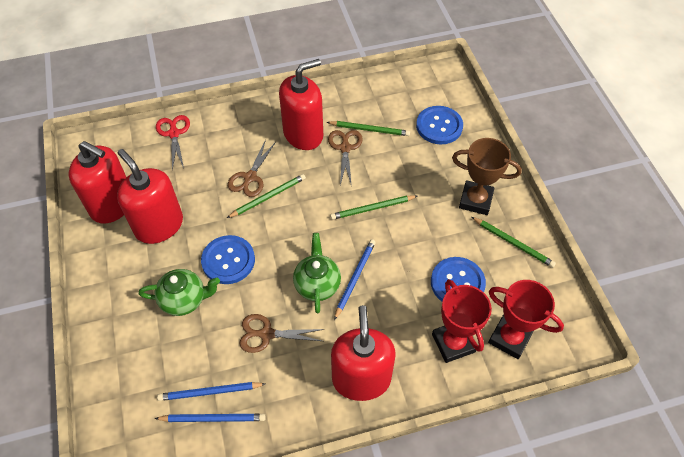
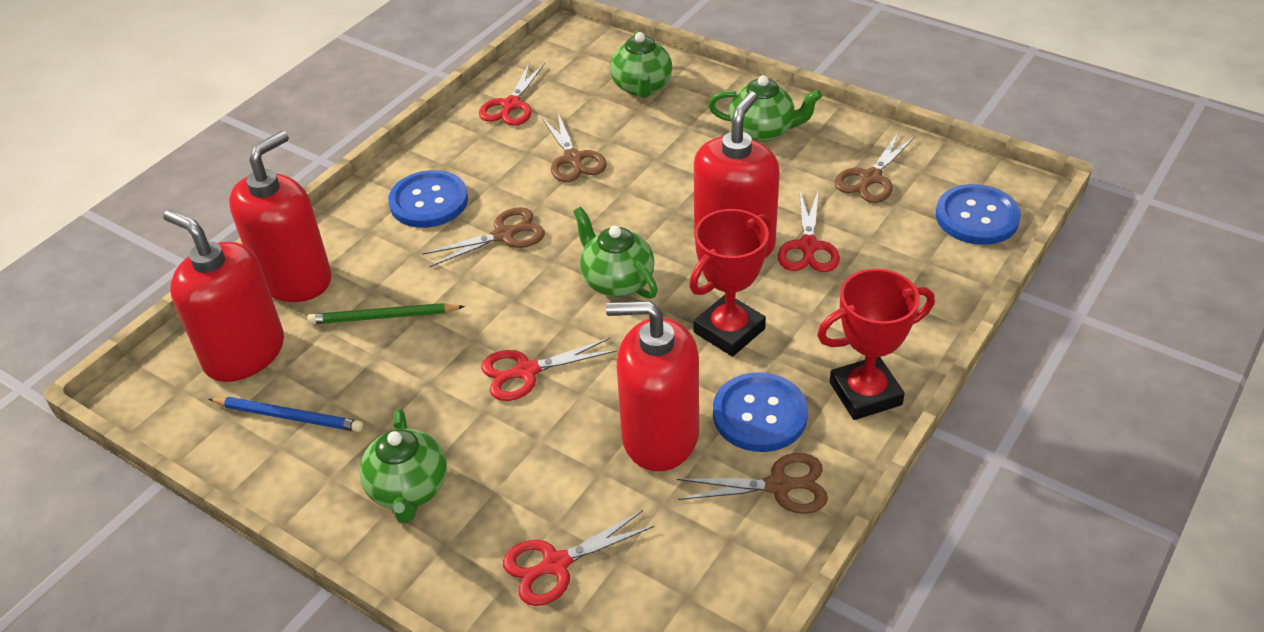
blue pencil: [155,414,266,422] [157,382,265,401] [334,239,376,320] = 3 -> [208,397,363,432] = 1
brown scissors: [228,140,276,197] [239,314,325,353] [328,130,363,187] = 3 -> [422,207,545,267] [541,111,607,182] [677,453,828,514] [835,132,915,203] = 4
brown trophy: [452,138,522,215] = 1 -> none = 0
green pencil: [227,174,306,218] [327,121,410,136] [330,195,417,220] [472,217,556,268] = 4 -> [307,303,465,324] = 1
green teapot: [139,269,220,316] [293,233,341,313] = 2 -> [359,408,447,524] [573,207,658,299] [610,30,672,98] [708,75,822,142] = 4
red scissors: [156,115,190,171] = 1 -> [479,62,545,126] [481,338,617,401] [503,510,655,606] [778,192,840,272] = 4

